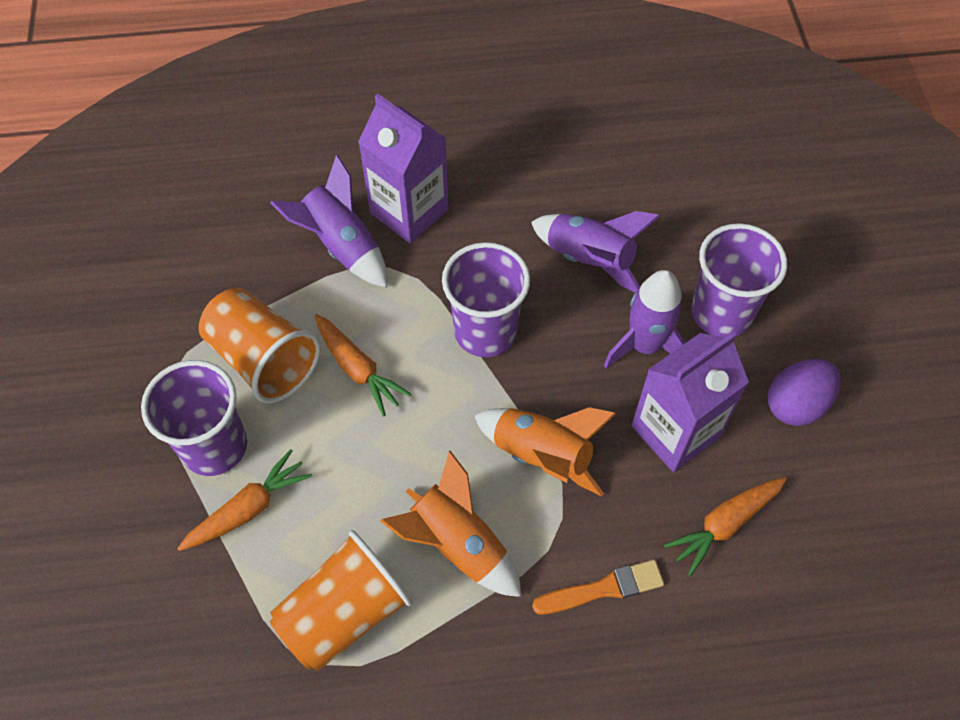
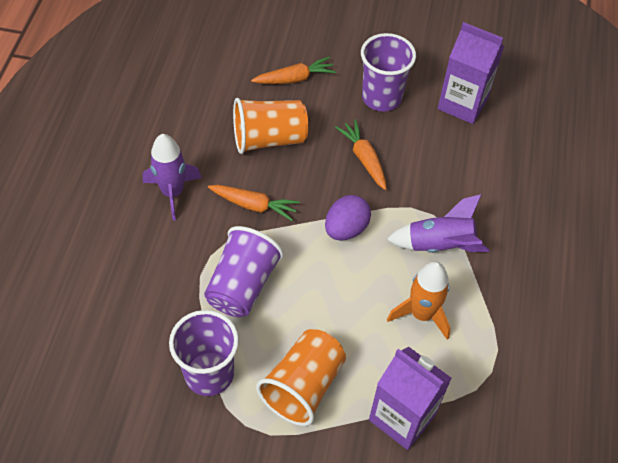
orange brush: [532,560,664,615] = 1 -> none = 0
orange rocket: [380,451,522,597] [474,407,616,497] = 2 -> [387,262,451,340] = 1
purple rocket: [271,155,387,288] [531,211,660,293] [604,270,685,368] = 3 -> [143,134,202,221] [386,194,490,253] = 2

